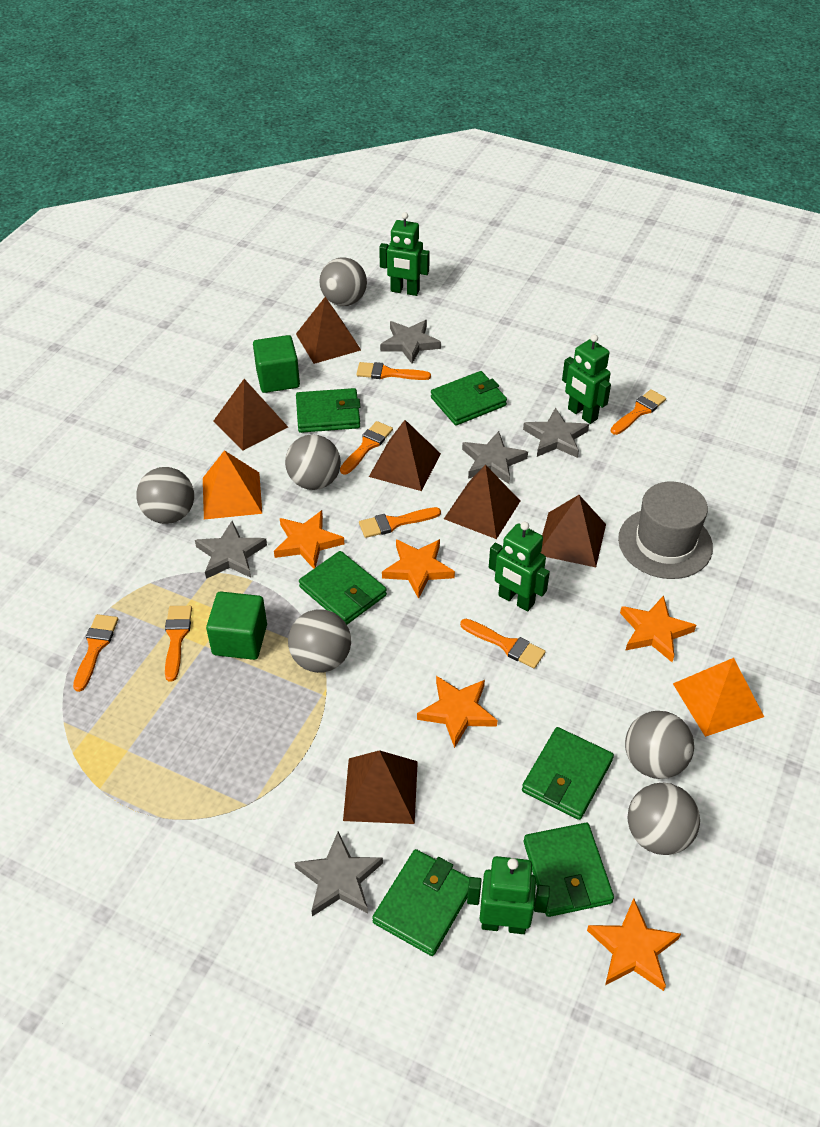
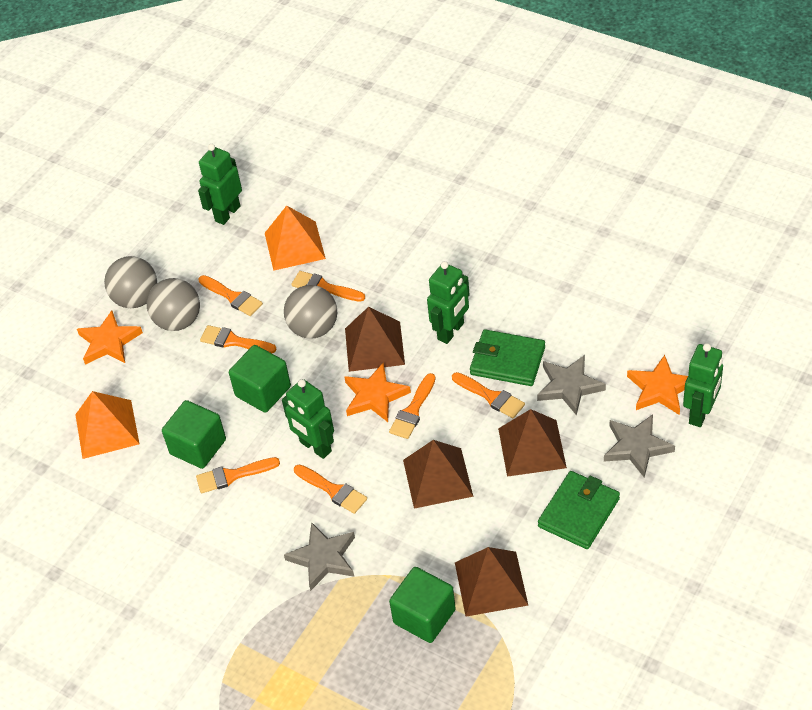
brown pyramid: [214,379,288,451] [296,297,361,364] [343,750,418,824] [369,420,441,491] [444,465,520,539] [541,495,606,567] = 6 -> [345,307,405,372] [403,440,473,509] [455,547,528,617] [498,409,567,477] = 4
green cube: [206,592,267,660] [253,335,300,393] = 2 -> [162,400,226,469] [229,345,291,413] [389,567,456,643] = 3
green wallet: [296,388,360,433] [299,551,387,625] [372,849,470,956] [431,371,507,426] [522,727,614,820] [524,823,614,917] = 6 -> [470,329,545,386] [538,471,620,549] = 2
grey ball: [136,467,194,524] [285,434,341,490] [288,610,351,673] [319,257,367,306] [625,711,694,779] [628,783,700,855] = 6 -> [104,256,157,308] [147,278,200,331] [284,285,337,339] = 3
grey hat: [618,482,713,579] = 1 -> none = 0
grey star: [195,521,267,579] [294,831,383,917] [380,320,441,364] [462,431,528,484] [523,408,589,458] = 5 -> [284,522,355,591] [537,355,606,415] [604,414,675,478] = 3
orange star: [274,510,344,569] [382,539,455,599] [417,676,497,748] [587,898,681,991] [620,595,696,662] = 5 -> [77,310,143,365] [344,363,411,422] [627,355,688,415] = 3

